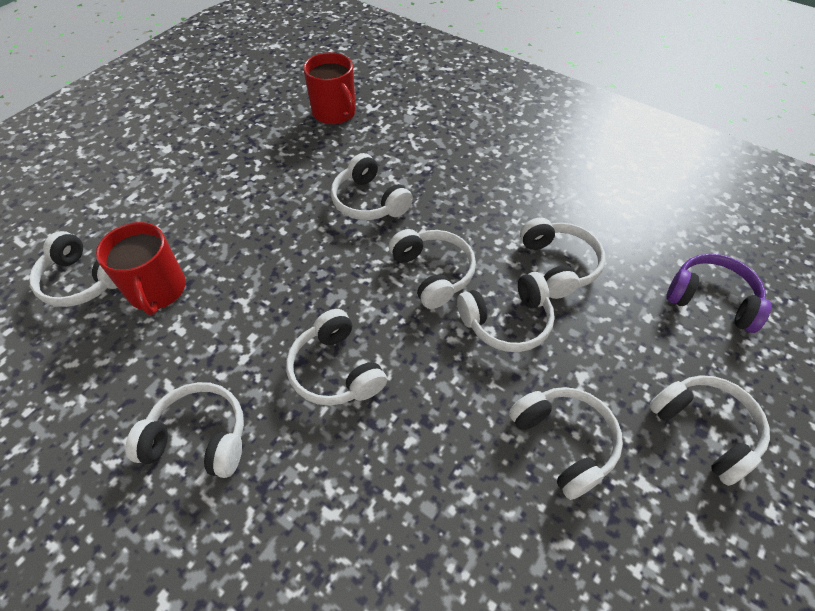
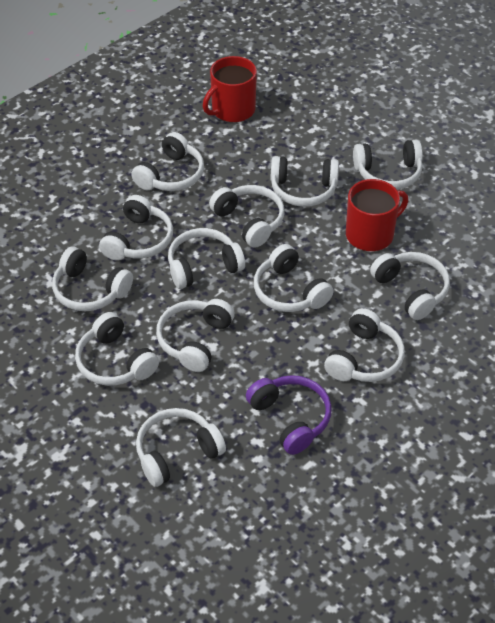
white headphones: [29,231,117,307] [125,382,244,478] [286,309,387,406] [331,153,413,220] [389,229,476,309] [457,272,555,352] [509,387,623,500] [520,217,606,299] [649,375,770,486] = 9 -> [52,246,133,311] [75,312,159,386] [99,195,173,261] [131,132,204,191] [136,408,226,487] [156,299,235,372] [168,228,245,289] [209,185,284,248] [254,244,333,312] [271,156,339,207] [324,308,405,382] [353,140,423,189] [370,252,450,320] = 13

